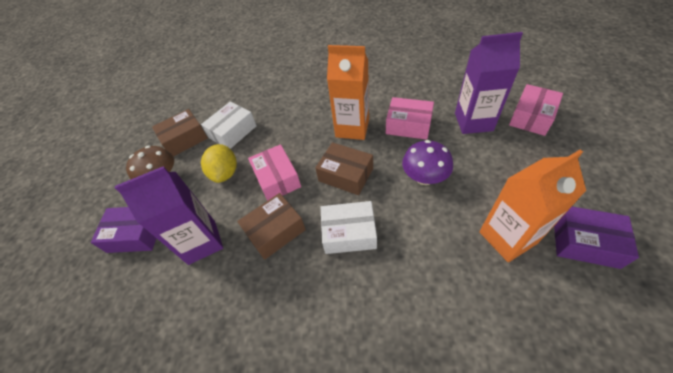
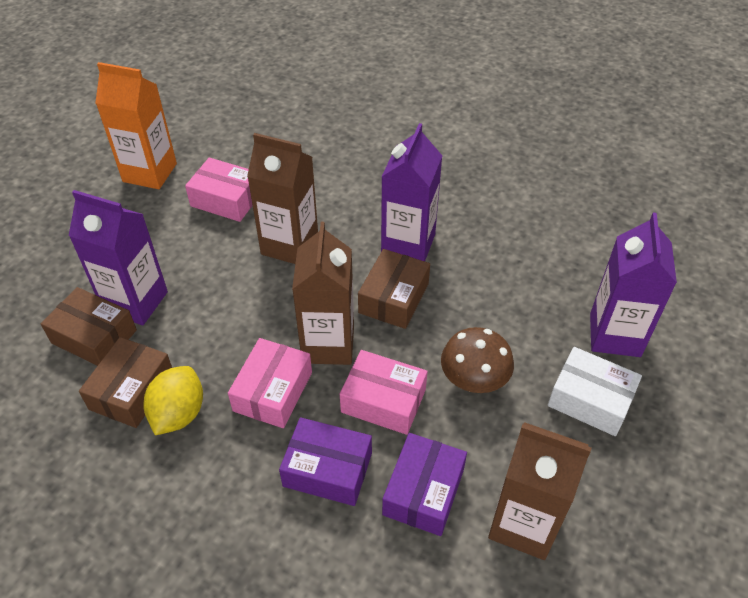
brown carton: none = 0 -> [247,133,318,264] [292,222,354,365] [488,422,591,560] = 3
orange carton: [327,45,369,140] [479,150,586,262] = 2 -> [95,62,177,189] = 1
purple carton: [115,166,223,265] [455,32,523,134] = 2 -> [69,190,168,325] [381,123,442,261] [590,212,677,357] = 3
purple mushroom: [402,140,453,185] = 1 -> none = 0
white box: [201,101,257,149] [321,201,377,254] = 2 -> [548,347,642,436] = 1

